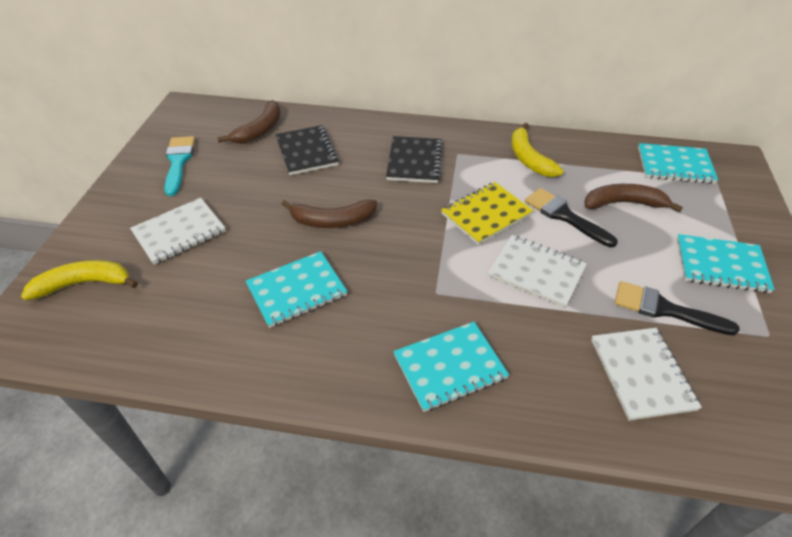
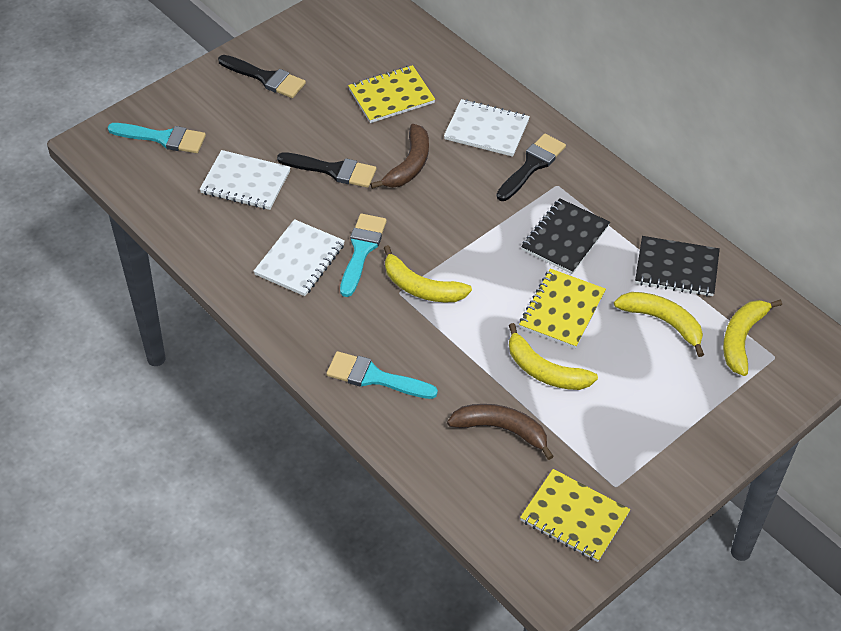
black brush: [525,188,618,247] [615,281,740,335] = 2 -> [218,55,306,98] [277,152,376,188] [497,134,566,201] = 3
brown banana: [217,100,281,144] [282,200,377,228] [584,184,683,212] = 3 -> [370,124,429,189] [447,404,554,460] = 2
turquoise brush: [164,136,195,196] = 1 -> [107,123,206,153] [326,351,438,399] [340,214,387,297] = 3
turquoise notebook: [245,251,347,328] [393,322,509,412] [638,143,718,184] [677,234,775,293] = 4 -> none = 0
yellow banana: [21,260,138,300] [511,123,564,177] = 2 -> [384,245,472,302] [509,323,598,390] [614,292,704,357] [723,299,782,376] = 4
yellow notebook: [441,182,533,245] = 1 -> [348,65,435,123] [519,269,606,349] [520,469,630,562] = 3

